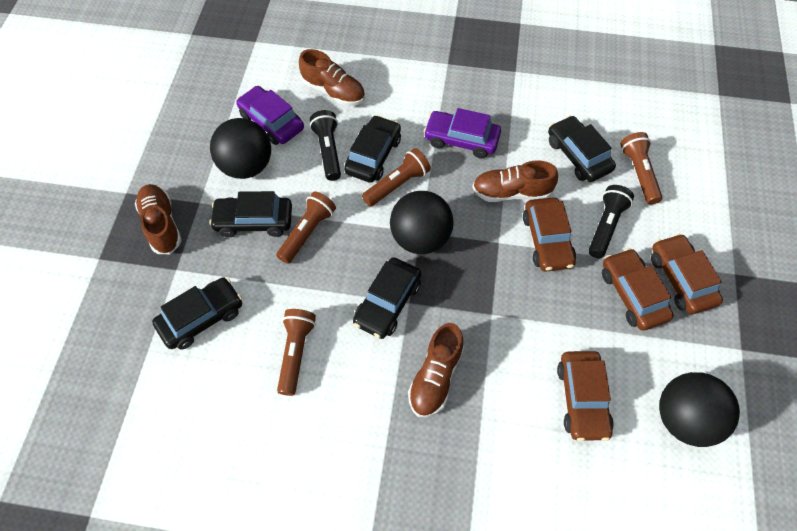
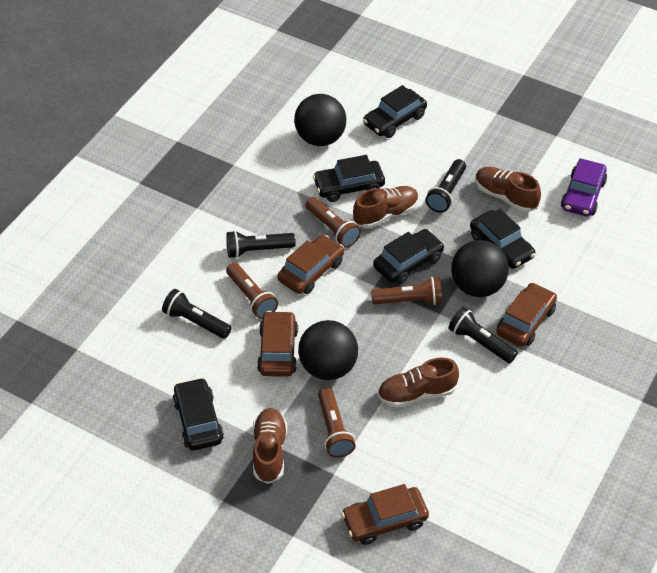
black flashlight: [310,110,341,181] [588,185,634,258] = 2 -> [162,289,232,339] [226,230,296,258] [426,159,466,213] [448,307,518,363] = 4
purple car: [236,86,304,145] [424,108,501,158] = 2 -> [561,158,607,217] = 1

